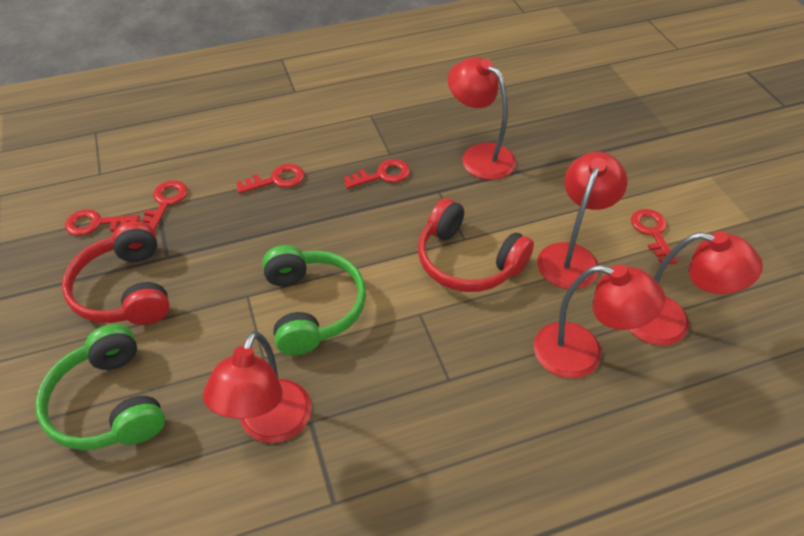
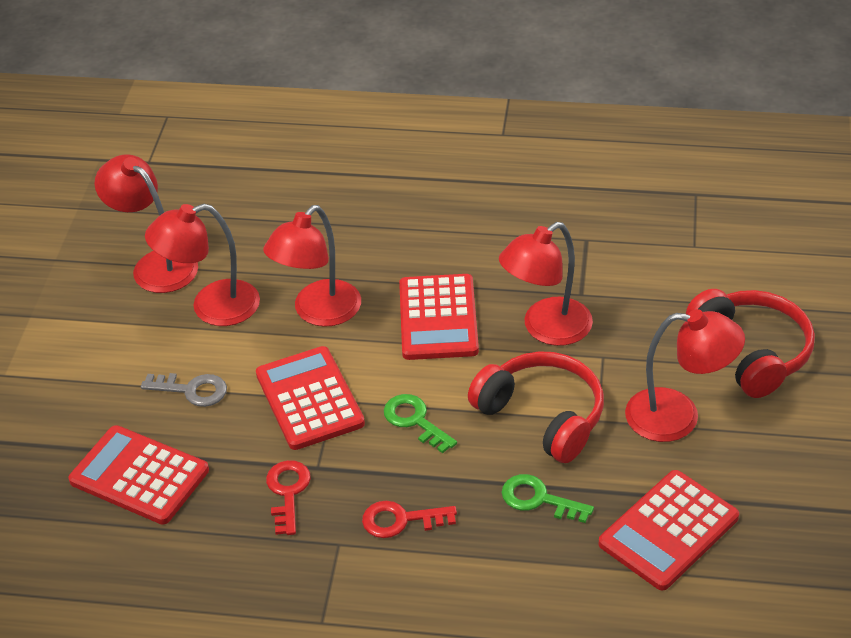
green headphones: [35,324,165,450] [262,245,366,355] = 2 -> none = 0
green key: none = 0 -> [384,394,457,453] [502,474,594,523] = 2
grey key: none = 0 -> [141,373,227,407] = 1
red calculator: none = 0 -> [68,425,209,525] [256,346,365,450] [399,274,479,360] [598,470,739,591] = 4
red key: [65,209,140,236] [143,180,187,231] [236,164,304,194] [343,159,410,189] [631,209,678,264] = 5 -> [266,460,311,535] [362,501,457,538] = 2

